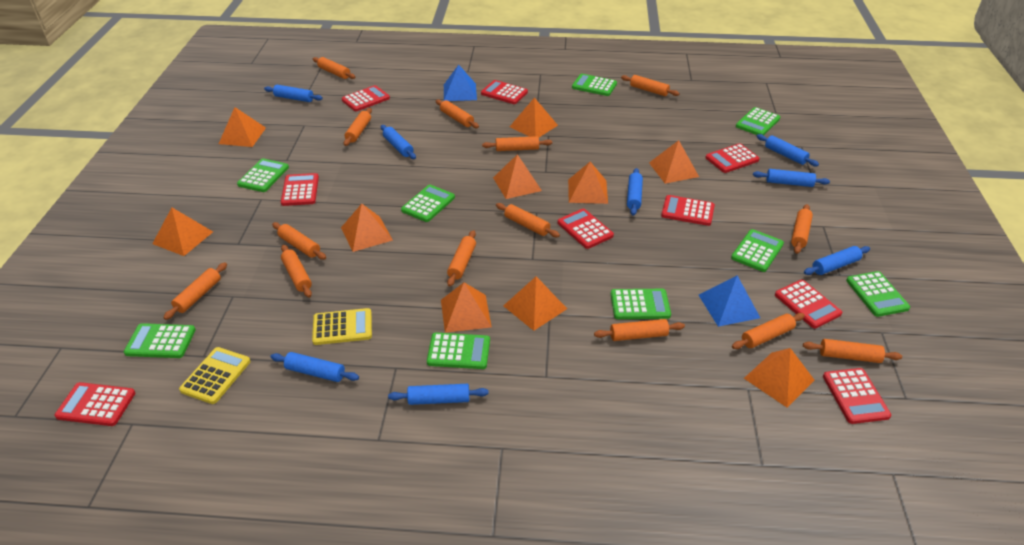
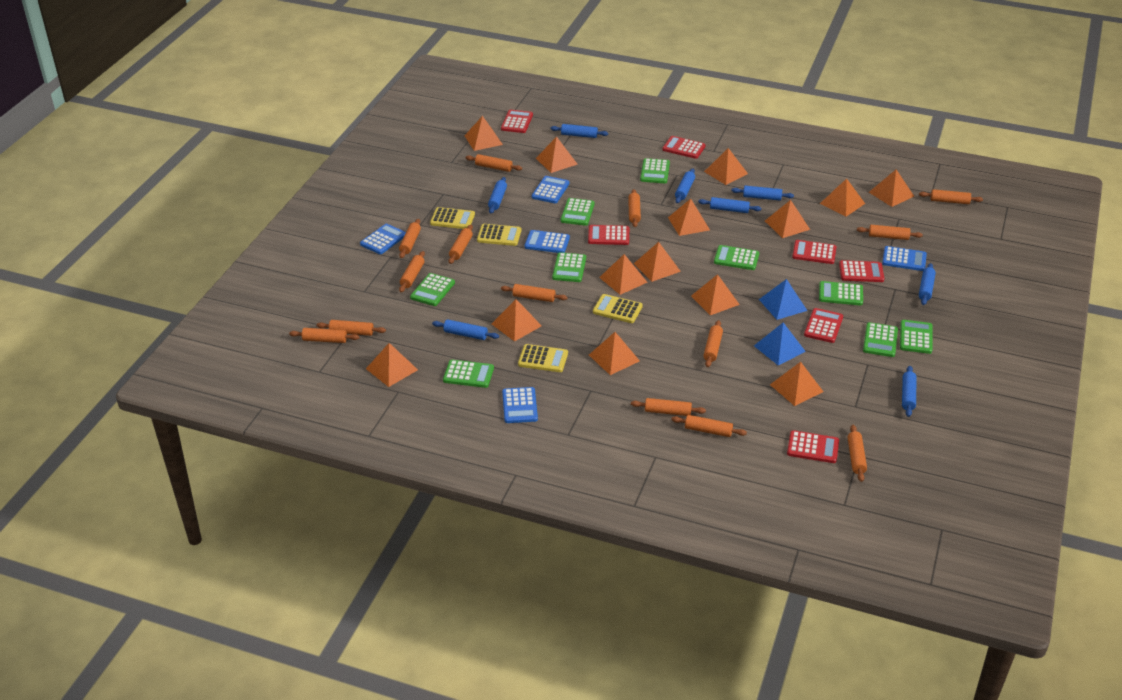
blue calculator: none = 0 -> [360,224,406,254] [502,387,538,423] [524,230,570,253] [532,176,569,203] [882,246,927,271] = 5
orange pyramid: [152,208,213,256] [219,107,266,147] [341,204,393,252] [441,282,492,333] [493,154,542,199] [503,276,567,331] [510,97,558,137] [568,162,608,204] [649,140,699,184] [744,348,814,407] = 10 -> [366,343,418,387] [465,116,503,151] [492,299,542,342] [536,137,578,173] [589,332,640,375] [599,254,648,295] [634,242,681,282] [668,199,710,236] [691,274,740,315] [704,148,748,185] [765,200,810,238] [770,362,824,406] [820,178,865,217] [869,170,914,207] = 14
red calculator: [55,382,135,426] [281,173,319,206] [342,85,390,111] [481,80,528,104] [557,209,614,249] [661,195,715,226] [705,143,760,173] [775,280,842,329] [823,368,891,424] = 9 -> [501,110,533,133] [588,225,629,245] [662,136,706,159] [787,430,839,463] [792,240,836,264] [804,308,843,343] [839,260,884,282] = 7
yellow calculator: [179,347,251,404] [312,308,372,345] = 2 -> [430,207,475,229] [477,224,521,246] [518,344,568,372] [593,294,643,323] = 4

